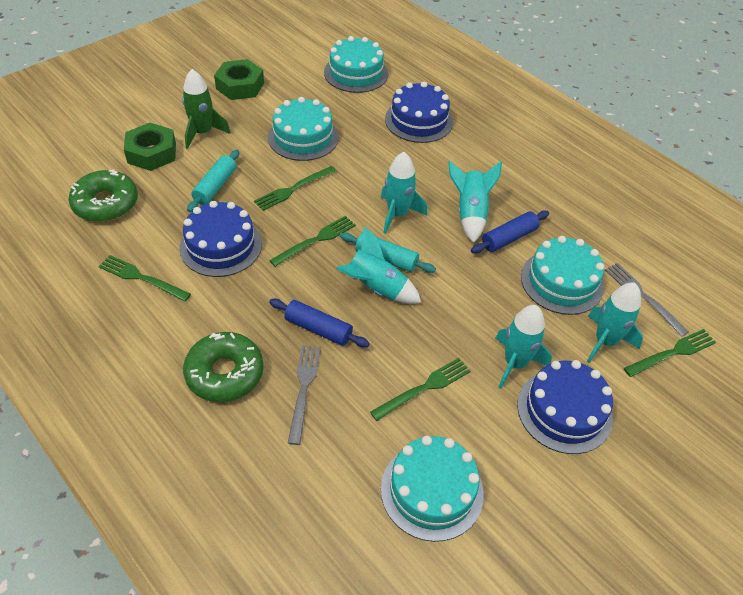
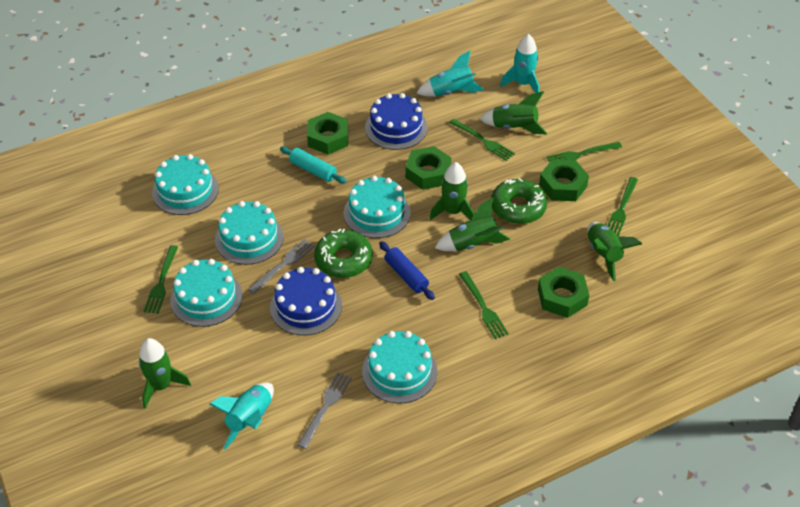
blue cake: [179,201,262,277] [385,82,453,143] [517,360,613,454] = 3 -> [270,267,342,335] [365,93,428,150] = 2
blue rolling pin: [269,298,370,348] [471,211,549,253] = 2 -> [379,241,435,300] = 1
green nut: [124,123,176,171] [214,59,264,100] = 2 -> [307,112,348,154] [405,146,451,190] [538,267,589,318] [539,159,589,201] = 4
green rocket: [182,69,231,149] = 1 -> [139,338,191,409] [430,162,474,220] [435,198,510,251] [479,91,547,134] [588,222,642,281] = 5
turquoise cake: [268,97,339,161] [324,36,388,93] [381,436,484,542] [521,236,604,315] = 4 -> [152,154,219,215] [170,259,242,327] [215,201,284,265] [344,176,411,238] [362,331,438,403] = 5
turquoise rocket: [336,226,421,304] [381,152,427,234] [448,161,502,243] [495,305,552,388] [587,283,643,363] = 5 -> [209,383,274,450] [417,51,484,97] [500,34,540,93] = 3
turquoise rolling pin: [187,150,239,212] [340,232,436,273] = 2 -> [280,146,347,184] = 1

